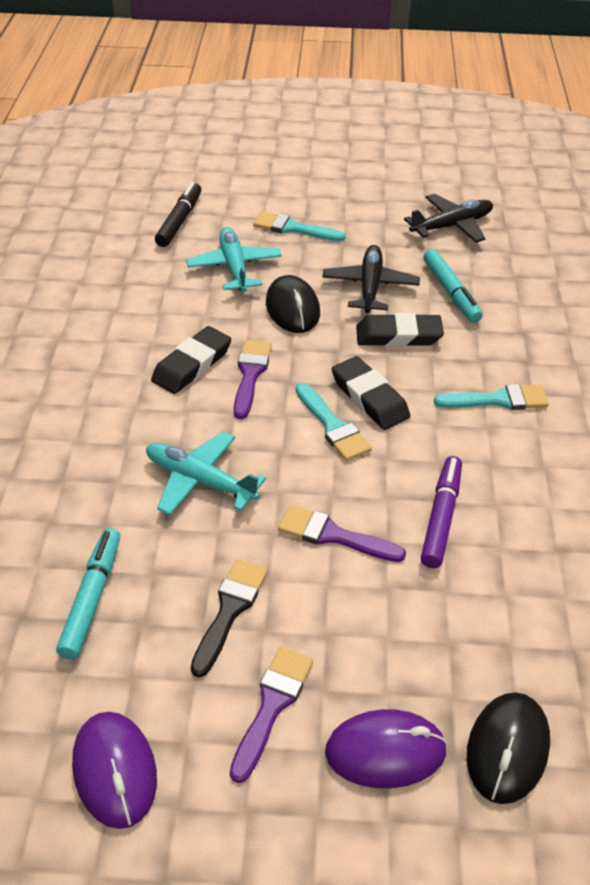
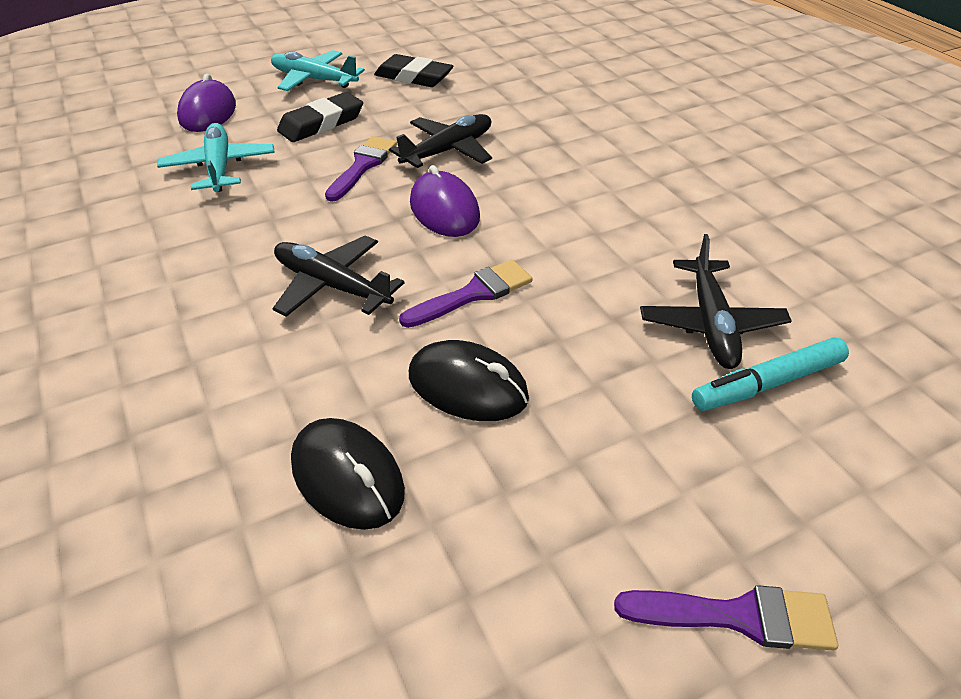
black brush: [191,559,268,677] = 1 -> none = 0
black eraser: [151,326,231,394] [332,356,410,430] [356,313,444,347] = 3 -> [277,92,363,142] [374,54,453,87] = 2
black marker: [155,182,201,247] = 1 -> none = 0
black plane: [322,245,420,313] [404,194,493,243] = 2 -> [272,235,405,317] [389,114,492,168] [640,234,791,369] = 3
purple marker: [421,456,462,568] = 1 -> none = 0
turquoise brush: [253,211,346,241] [296,382,372,461] [434,384,549,410] = 3 -> none = 0
turquoise marker: [56,528,120,660] [423,249,483,323] = 2 -> [692,337,849,411] = 1

